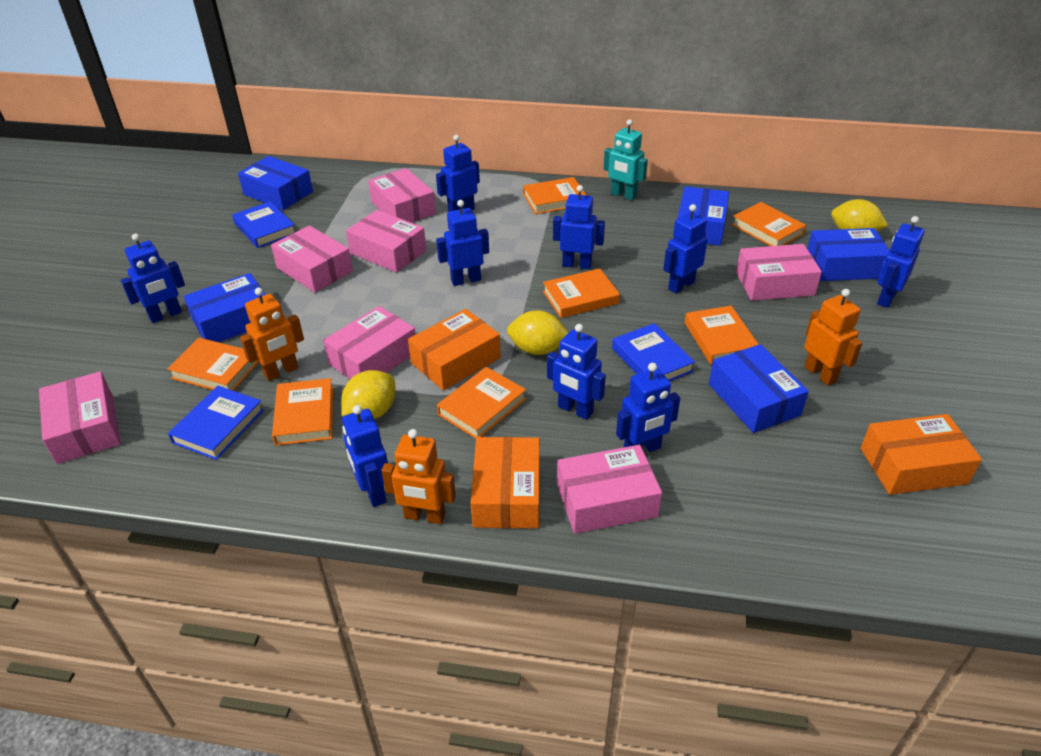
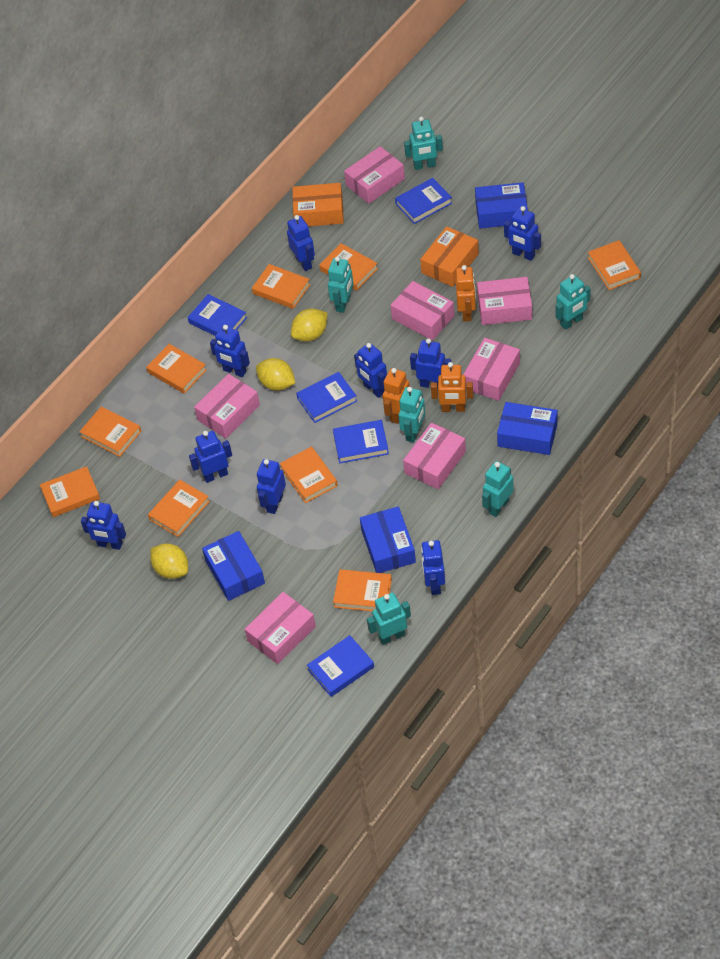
blue book: [168,386,264,460] [232,201,295,248] [612,323,695,381] = 3 -> [187,294,247,336] [296,372,357,423] [307,635,374,697] [333,420,389,463] [395,178,452,224] = 5
blue box: [184,273,266,342] [238,156,313,210] [677,186,729,246] [709,344,809,433] [807,228,890,281] = 5 -> [202,531,265,601] [360,507,416,573] [475,182,528,229] [497,402,558,455] = 4
orange book: [167,338,259,391] [272,378,333,446] [437,367,526,439] [523,177,586,214] [543,268,620,318] [685,306,759,365] [732,202,806,246] = 7 -> [40,466,100,517] [79,406,141,457] [146,344,207,394] [148,480,210,537] [252,264,310,309] [280,446,338,503] [319,243,378,291] [333,569,392,611] [588,240,641,290] = 9
orange box: [408,309,501,390] [471,437,540,528] [860,414,982,495] = 3 -> [292,183,344,227] [420,226,479,287] = 2
turquoise robot: [603,119,648,200] = 1 -> [328,256,354,313] [367,593,411,645] [399,387,425,443] [404,117,443,170] [482,461,514,517] [556,274,590,330] = 6

